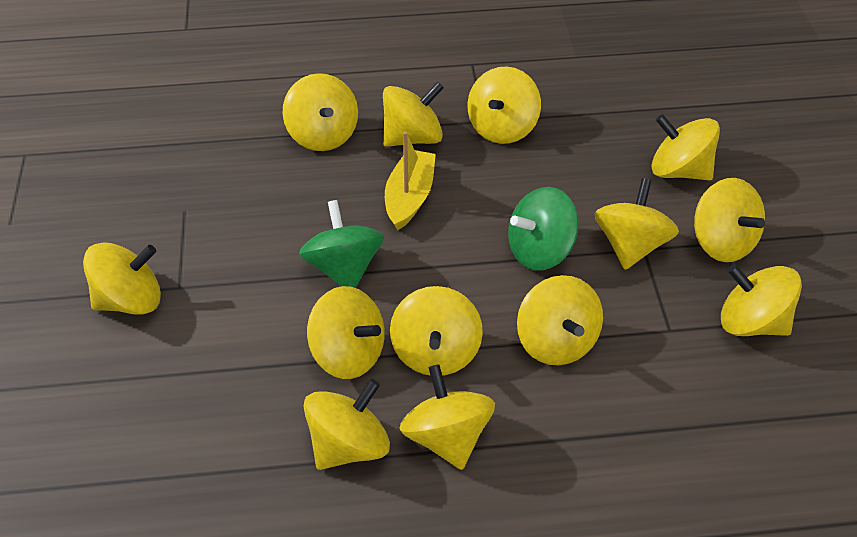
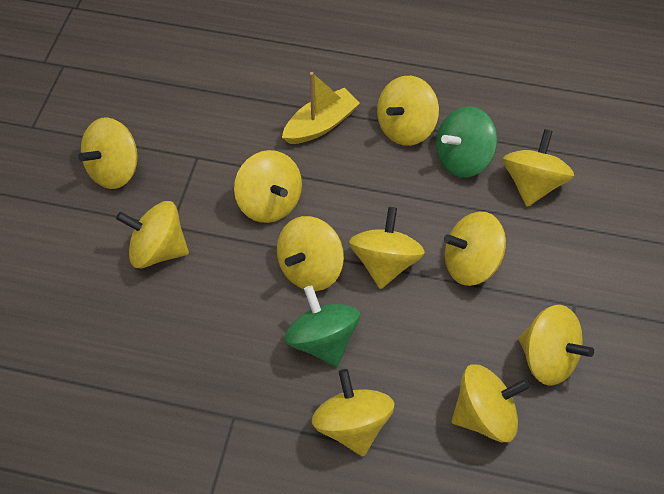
yellow spinning top: [83,242,161,315] [283,73,358,151] [304,379,390,470] [307,286,385,379] [383,82,444,147] [390,286,483,376] [399,364,495,470] [467,67,541,144] [517,275,603,365] [594,178,679,270] [652,114,720,181] [694,178,765,262] [721,264,802,336] = 13 -> [78,117,138,189] [116,201,189,268] [234,150,302,223] [277,216,344,291] [312,369,395,457] [349,207,425,289] [377,76,439,146] [444,212,506,286] [452,364,530,442] [503,129,574,207] [518,305,594,386] = 11

